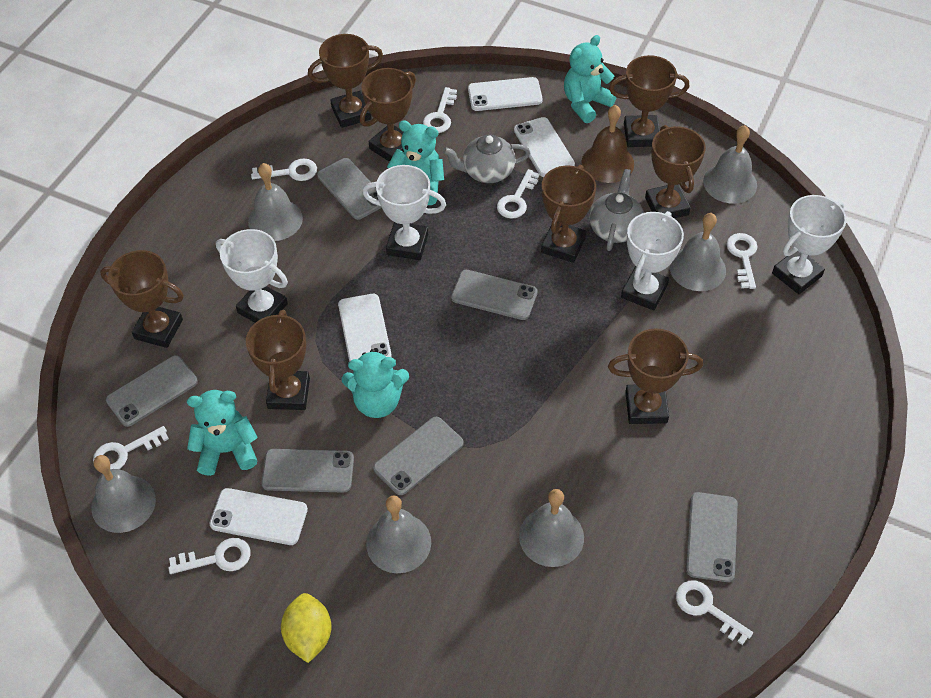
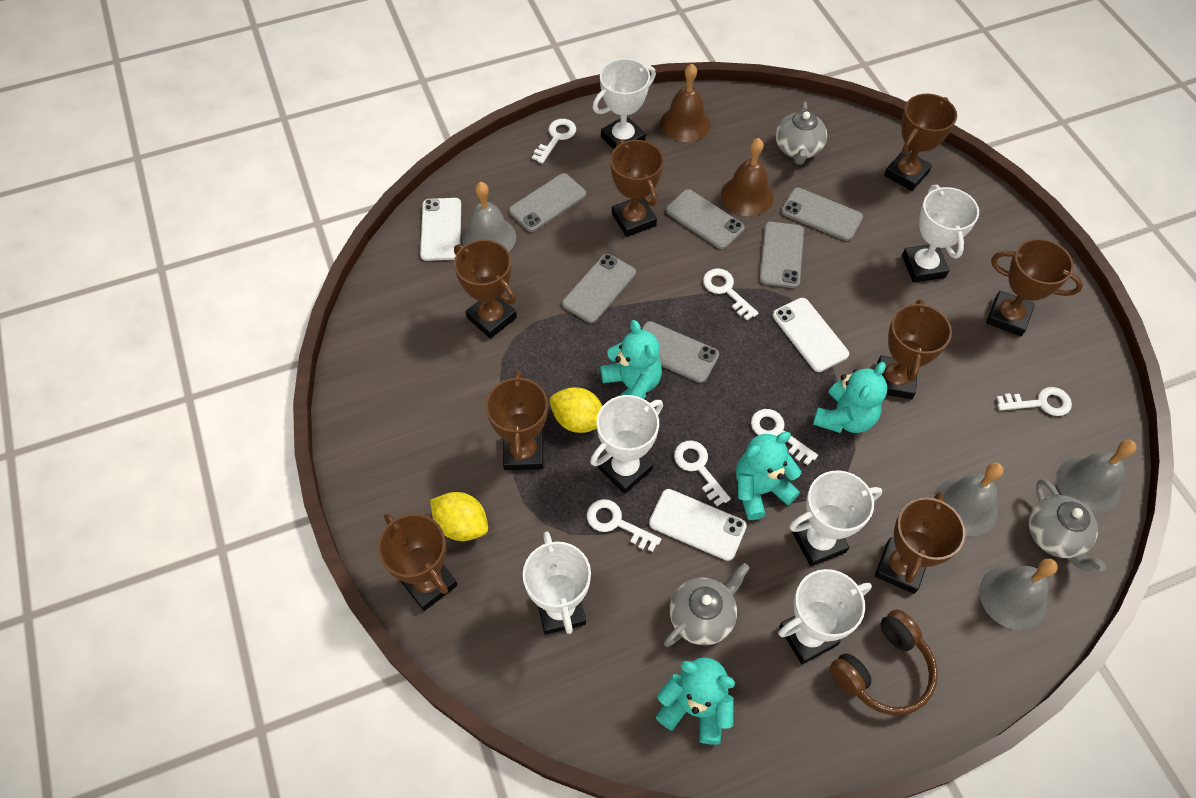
brown bell: [581,105,634,183] = 1 -> [660,64,711,142] [721,138,774,216] = 2
brown headphones: none = 0 -> [830,609,938,715] = 1
grey bell: [92,455,156,533] [248,163,303,241] [366,495,431,573] [519,489,584,567] [670,213,726,291] [703,125,757,204] = 6 -> [462,182,516,252] [934,462,1004,536] [979,559,1058,630] [1056,440,1137,514] = 4
grey teapot: [443,135,530,183] [589,169,644,251] = 2 -> [664,563,750,647] [776,101,827,165] [1028,479,1106,571] = 3
white key: [93,426,169,469] [168,538,250,574] [251,158,317,181] [423,87,457,133] [497,169,540,219] [676,580,753,645] [726,233,758,289] = 7 -> [532,119,576,164] [587,499,661,552] [674,441,731,506] [703,268,759,320] [751,409,818,465] [996,387,1072,416] = 6
white phone: [209,488,308,545] [338,294,392,362] [468,77,543,111] [514,117,575,177] = 4 -> [420,198,461,261] [649,489,747,561] [773,298,849,372] = 3
white trophy: [216,229,288,323] [362,165,446,260] [621,211,684,310] [772,195,847,294] = 4 -> [523,531,591,635] [590,395,663,494] [593,58,656,149] [778,569,872,664] [789,470,882,566] [902,185,979,283] = 6
yellow lemon: [281,593,331,663] = 1 -> [430,492,488,541] [550,387,602,433] = 2

